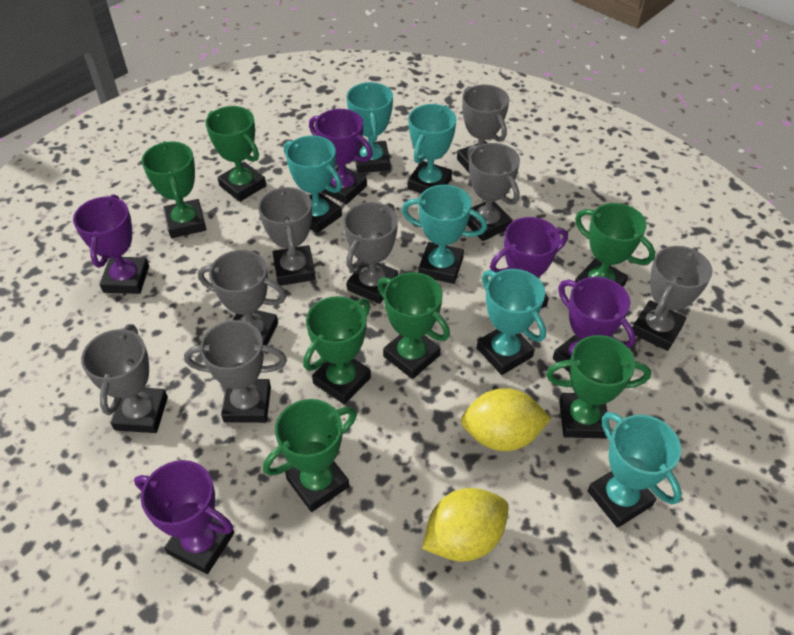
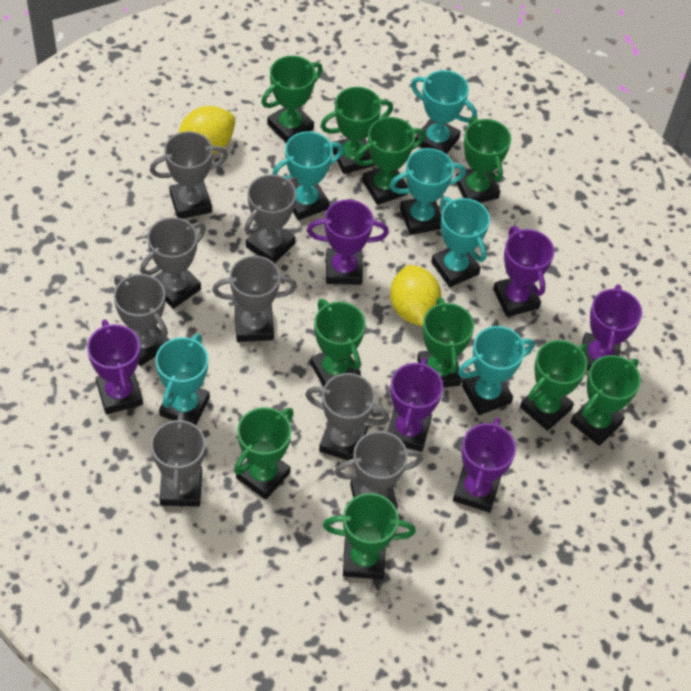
green trophy: [142,141,206,238] [205,106,266,202] [263,399,357,512] [303,296,371,405] [377,272,450,379] [546,335,651,439] [575,203,655,287] = 7 -> [234,407,294,500] [261,56,323,143] [310,299,366,386] [320,87,393,174] [323,493,416,579] [354,117,425,205] [417,297,474,388] [456,117,511,203] [520,340,588,431] [570,355,641,446] = 10
purple trophy: [73,194,149,294] [134,460,234,574] [309,109,373,204] [490,217,568,309] [553,277,636,373] = 5 -> [87,319,143,414] [307,200,389,285] [387,357,443,452] [453,417,516,512] [493,226,554,317] [582,284,642,371] = 6

